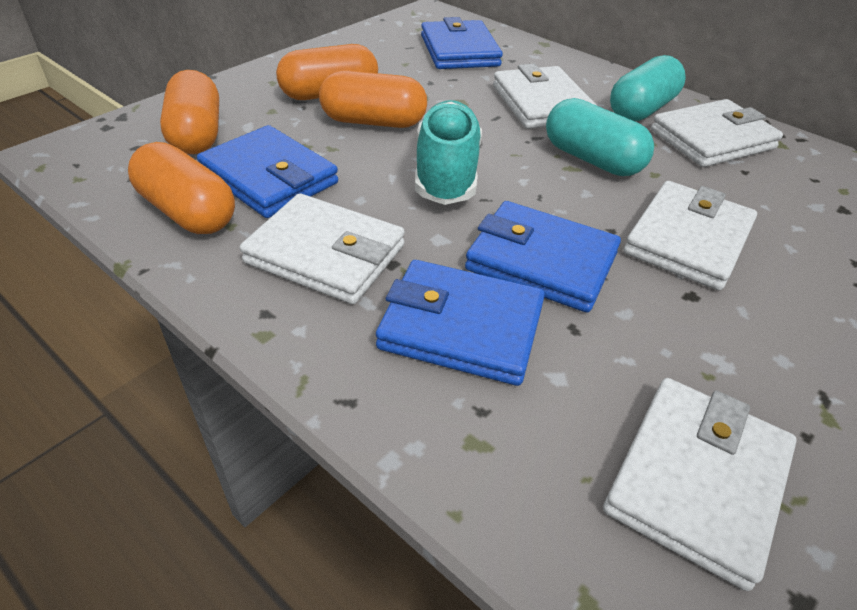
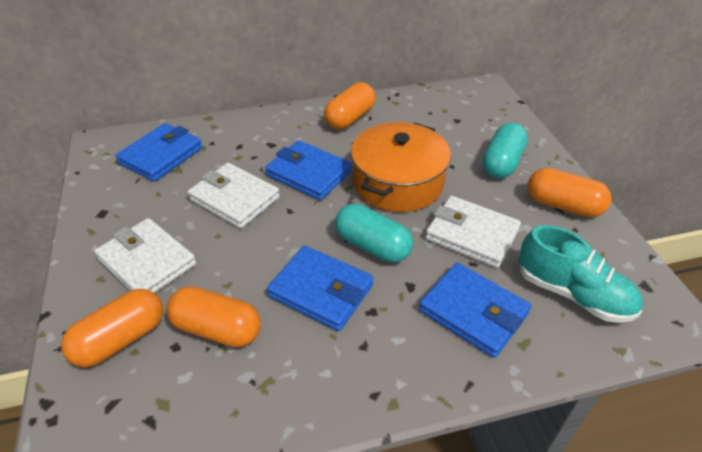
orange pot: none = 0 -> [351,122,451,212] = 1
white wallet: [240,193,405,304] [493,64,596,129] [603,378,797,591] [623,181,757,290] [651,99,783,167] = 5 -> [94,218,196,293] [188,163,280,229] [425,196,521,268] = 3

